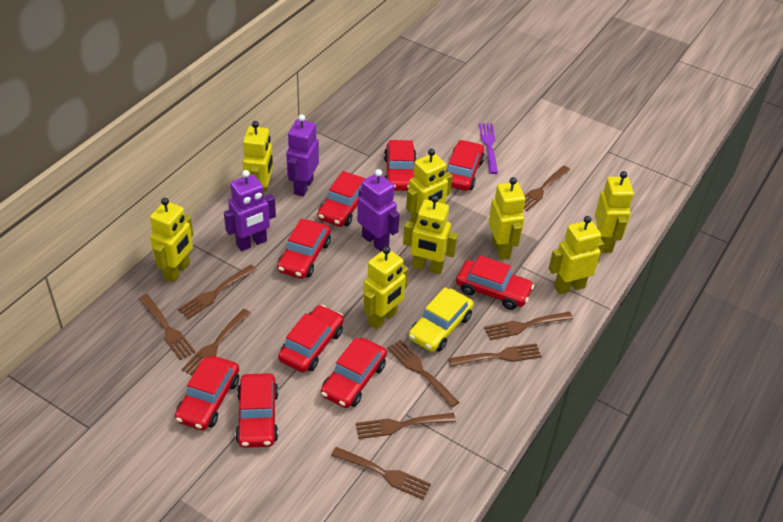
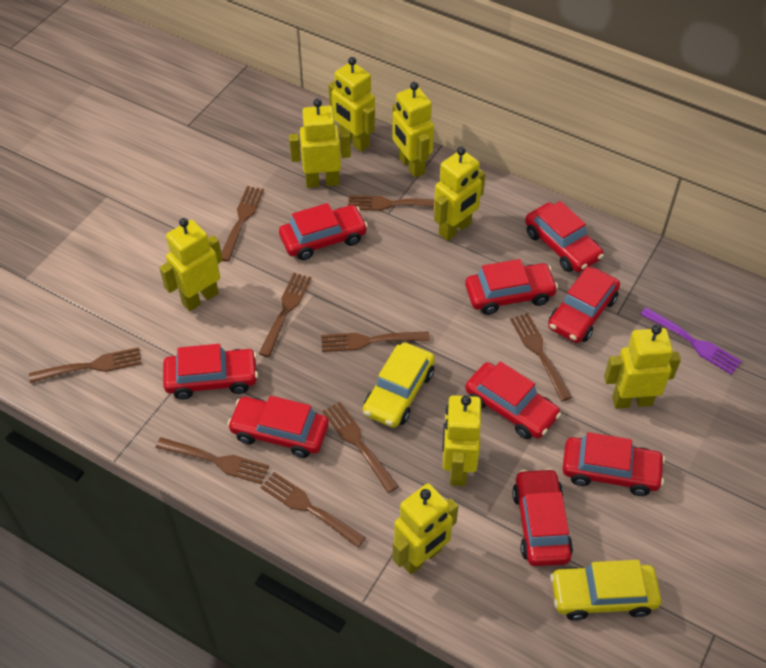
purple robot: [224,170,276,251] [286,114,319,196] [357,169,400,251] = 3 -> none = 0
yellow car: [409,287,474,352] = 1 -> [363,343,435,428] [550,560,661,621] = 2

